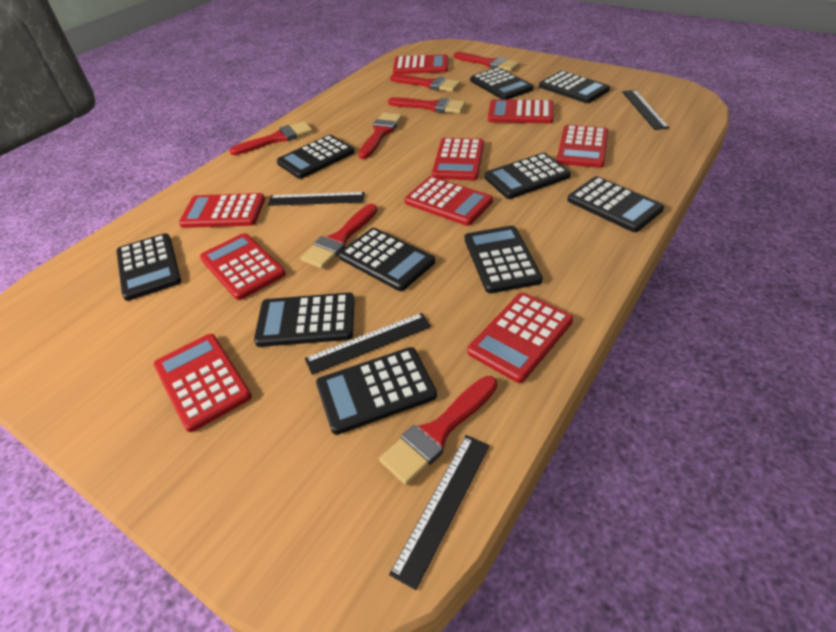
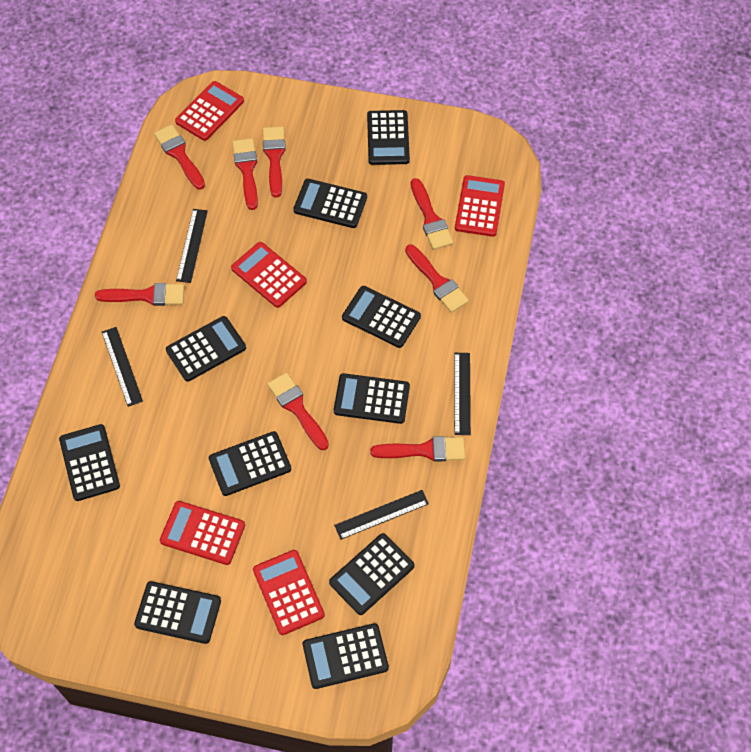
red brush: [229,121,313,155] [300,204,377,269] [358,113,402,159] [379,376,497,485] [388,97,466,114] [390,74,460,92] [454,52,520,72] = 7 -> [95,283,184,306] [154,125,205,190] [232,138,258,210] [263,126,286,198] [267,372,329,450] [370,436,465,462] [405,244,469,313] [411,178,453,250] = 8
red calculator: [153,334,252,432] [179,193,265,228] [200,233,286,300] [393,54,448,74] [404,176,493,226] [432,138,484,180] [467,293,573,383] [488,99,554,123] [557,125,608,168] = 9 -> [160,501,245,565] [175,81,244,141] [231,242,307,308] [253,550,325,635] [455,175,505,237] = 5

